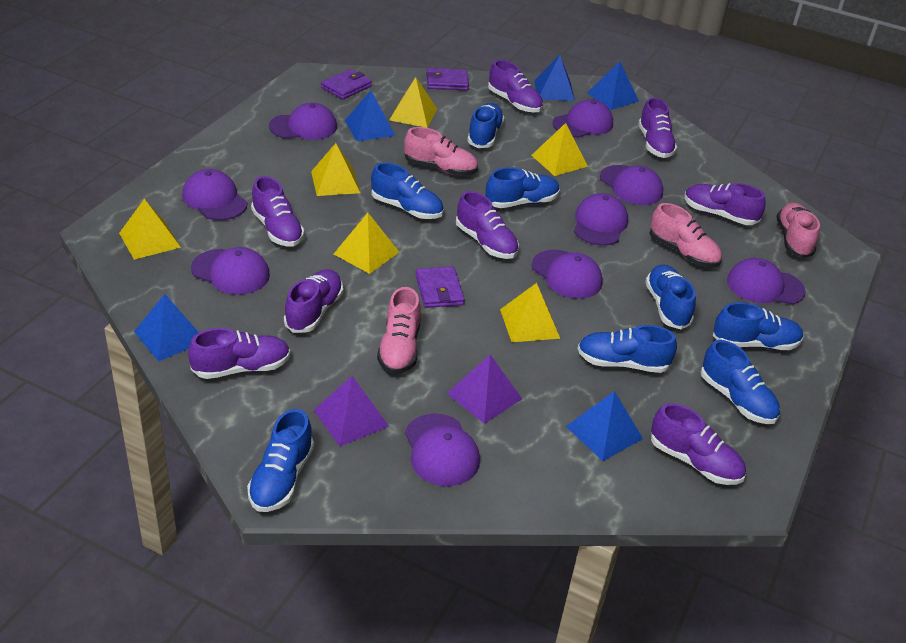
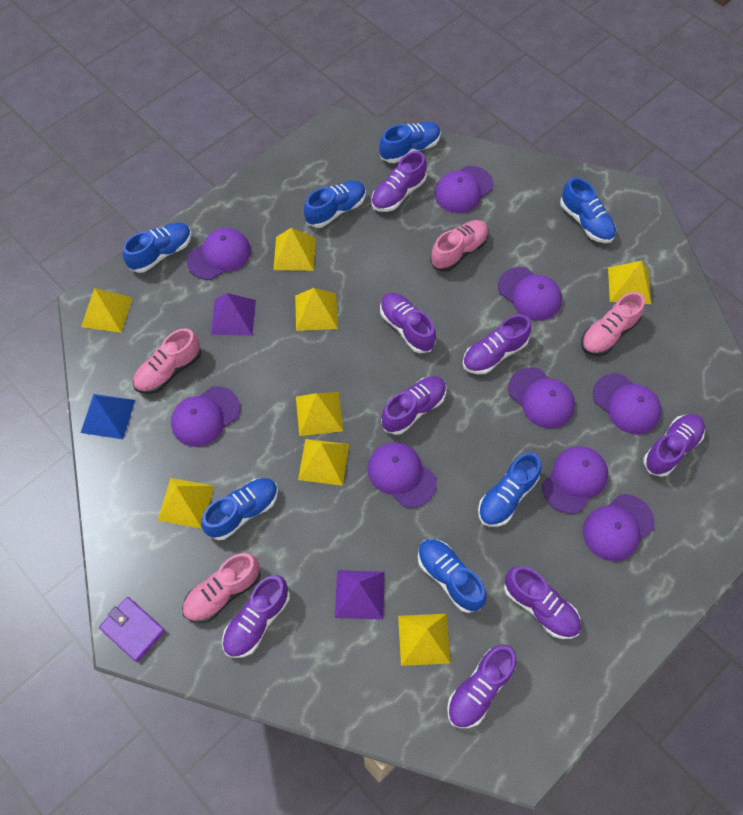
blue pyramid: [134,294,199,361] [345,91,395,141] [534,55,575,101] [566,391,643,461] [587,61,639,110] = 5 -> [81,394,135,439] = 1
blue shoe: [247,409,314,512] [371,162,444,219] [467,103,504,148] [486,167,560,208] [577,325,677,373] [645,264,696,329] [701,340,780,424] [713,302,804,350] = 8 -> [123,223,192,273] [201,478,278,540] [304,181,366,228] [379,122,441,163] [418,539,487,613] [478,453,541,527] [560,177,616,243] = 7
purple wallet: [321,69,372,99] [415,267,465,308] [426,68,469,90] = 3 -> [99,597,165,662] = 1
yellow pyramid: [119,199,181,260] [311,143,360,196] [334,213,399,274] [389,77,437,128] [500,283,560,342] [531,123,588,176] = 6 -> [81,288,133,333] [157,478,214,529] [273,228,316,271] [295,288,338,331] [296,392,343,436] [298,439,349,486] [398,614,451,666] [608,261,651,304] = 8

